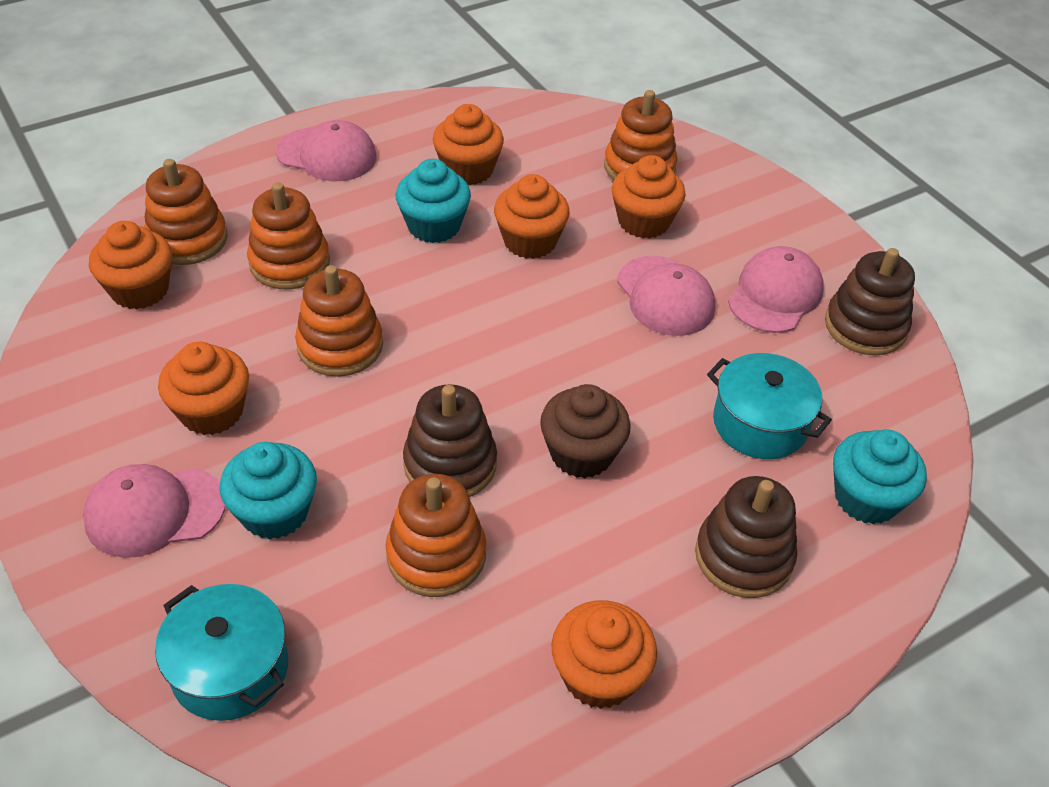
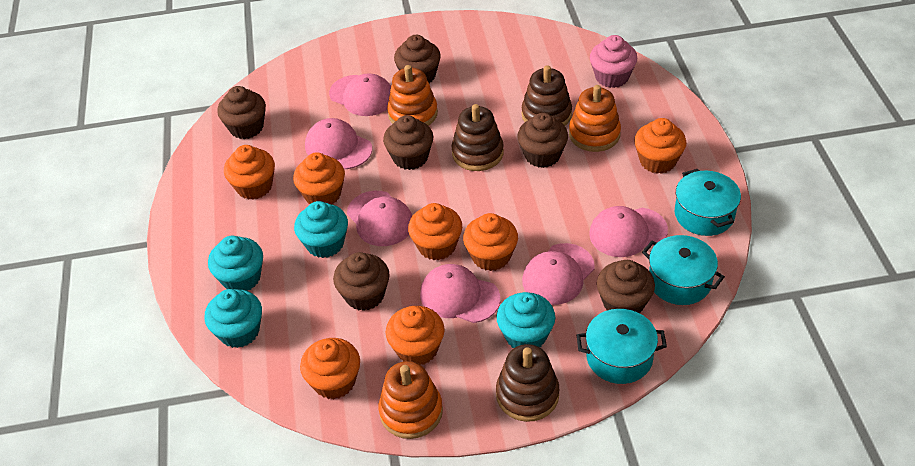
brown cupcake: [540,384,631,478] = 1 -> [217,86,266,139] [333,252,390,311] [383,115,434,170] [394,35,441,83] [517,113,568,168] [597,260,655,313] = 6
orange cupcake: [89,221,172,310] [158,342,249,435] [433,104,504,186] [494,174,570,259] [551,601,657,709] [612,155,686,239] = 6 -> [224,145,275,200] [293,152,345,205] [300,338,360,399] [386,306,445,365] [408,203,462,260] [463,213,518,271] [634,118,687,174] = 7
orange stacking toy: [144,159,228,265] [247,182,330,289] [295,265,383,377] [386,474,486,597] [604,90,677,180] = 5 -> [379,361,443,439] [387,65,438,126] [569,85,621,152] = 3
pink cap: [83,464,226,558] [276,120,376,181] [617,256,715,336] [728,246,824,333] = 4 -> [305,118,372,169] [329,73,391,116] [347,191,412,246] [420,264,500,323] [522,243,595,305] [589,206,668,257] = 6
pink cupcake: none = 0 -> [590,35,637,88] = 1
turquoise cupcake: [220,442,317,540] [396,159,471,243] [833,430,927,524] = 3 -> [204,289,262,348] [208,236,263,291] [294,201,348,258] [496,292,555,348] = 4
turquoise pot: [155,584,288,721] [707,353,832,459] = 2 -> [577,309,667,384] [642,235,725,305] [675,169,741,236] = 3

